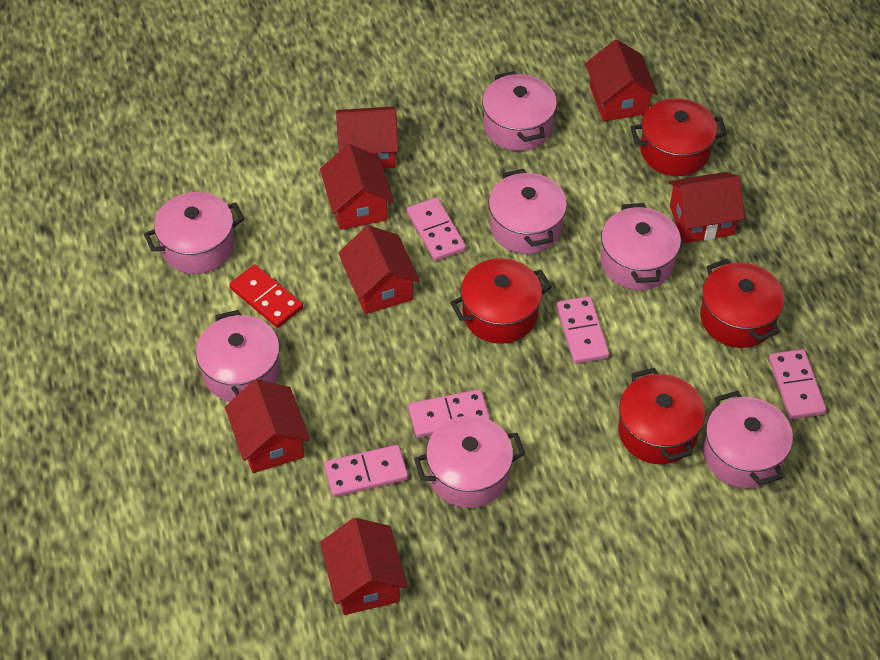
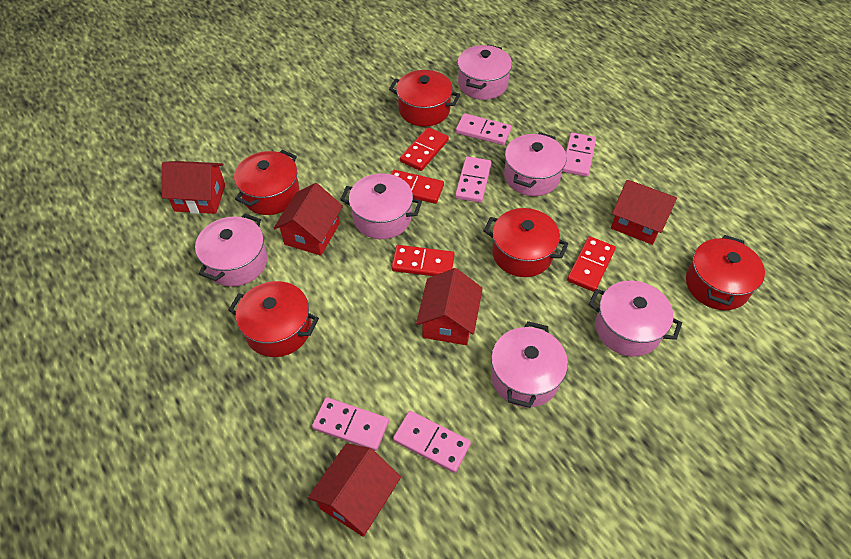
pink pot: [144,192,244,274] [196,310,280,402] [414,416,525,508] [482,71,557,151] [489,169,567,254] [601,203,681,290] [703,391,793,488] = 7 -> [195,213,267,287] [340,173,422,239] [457,44,512,100] [491,321,568,408] [504,132,567,196] [589,281,682,357] = 6
red domino: [229,264,303,328] = 1 -> [391,170,444,204] [391,245,455,276] [400,127,449,171] [567,236,616,292] = 4
red house: [225,380,310,473] [320,144,394,230] [320,518,407,615] [336,106,399,168] [338,225,420,314] [585,39,658,121] [668,172,745,243] = 7 -> [162,161,225,214] [274,183,343,256] [308,443,401,537] [416,268,483,345] [611,180,677,245] = 5
red pot: [450,258,552,344] [618,368,705,464] [631,98,727,176] [700,258,785,348] = 4 -> [228,281,319,357] [234,150,300,215] [389,70,460,127] [483,208,568,277] [686,235,765,310] = 5

